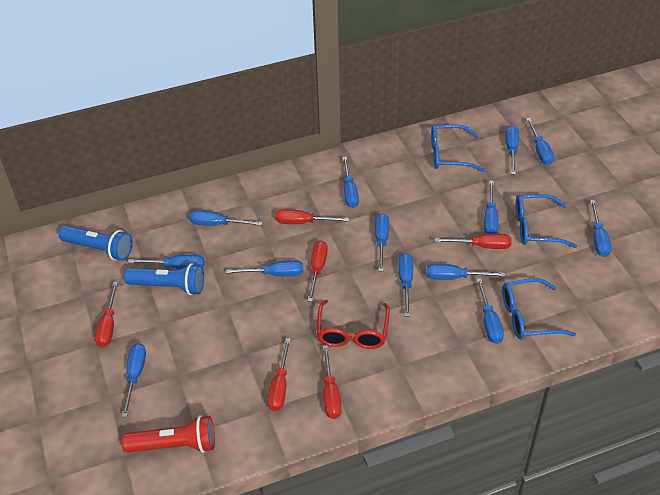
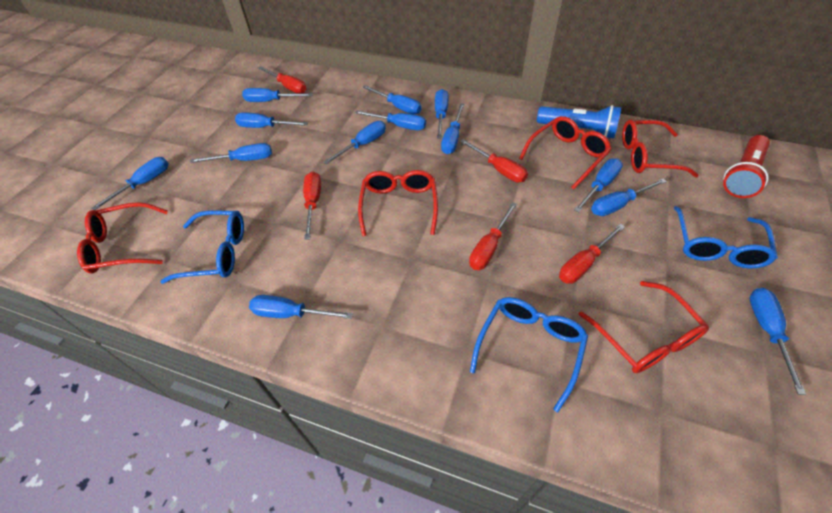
blue flashlight: [59,226,133,261] [124,263,204,295] = 2 -> [537,105,621,138] = 1
red glasses: [317,300,390,349] = 1 -> [77,202,168,274] [358,170,438,236] [519,116,612,189] [578,281,709,373] [622,120,699,177] = 5
red screwdriver: [95,282,118,347] [267,338,291,411] [276,209,349,224] [308,241,328,302] [323,345,342,419] [435,234,512,249] = 6 -> [258,66,306,93] [303,171,321,240] [460,139,528,182] [469,202,517,270] [559,224,625,284] = 5

